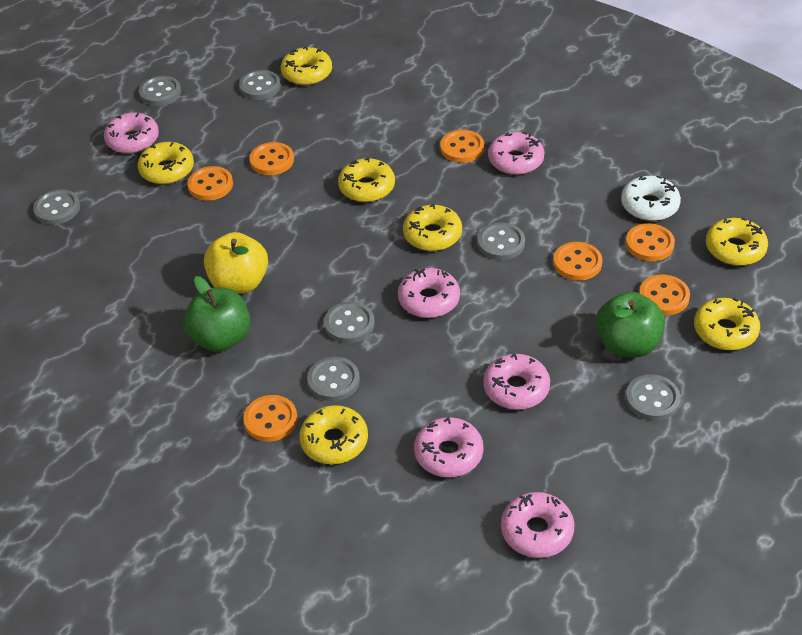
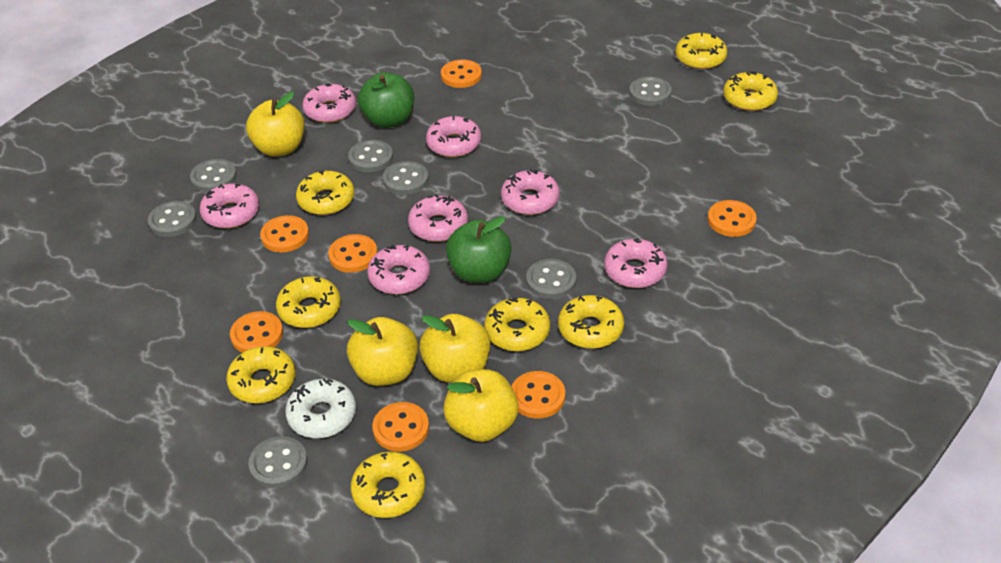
pink donut: [104,112,159,154] [398,268,460,318] [414,417,484,477] [483,353,550,410] [488,132,544,175] [501,492,574,558] = 6 -> [199,183,259,229] [302,83,356,123] [367,245,430,295] [408,194,468,242] [426,116,481,157] [501,169,560,215] [604,238,667,288] = 7
yellow apple: [204,232,268,294] = 1 -> [246,92,305,157] [347,317,418,386] [419,314,490,382] [443,369,518,442] = 4
yellow donut: [138,142,194,184] [281,46,332,85] [299,405,368,464] [338,157,395,202] [403,204,462,251] [694,298,760,350] [706,218,768,266] = 7 -> [226,346,296,403] [276,276,341,328] [296,170,355,215] [351,451,425,518] [484,298,550,351] [558,295,624,349] [676,33,727,69] [723,71,778,111] = 8

